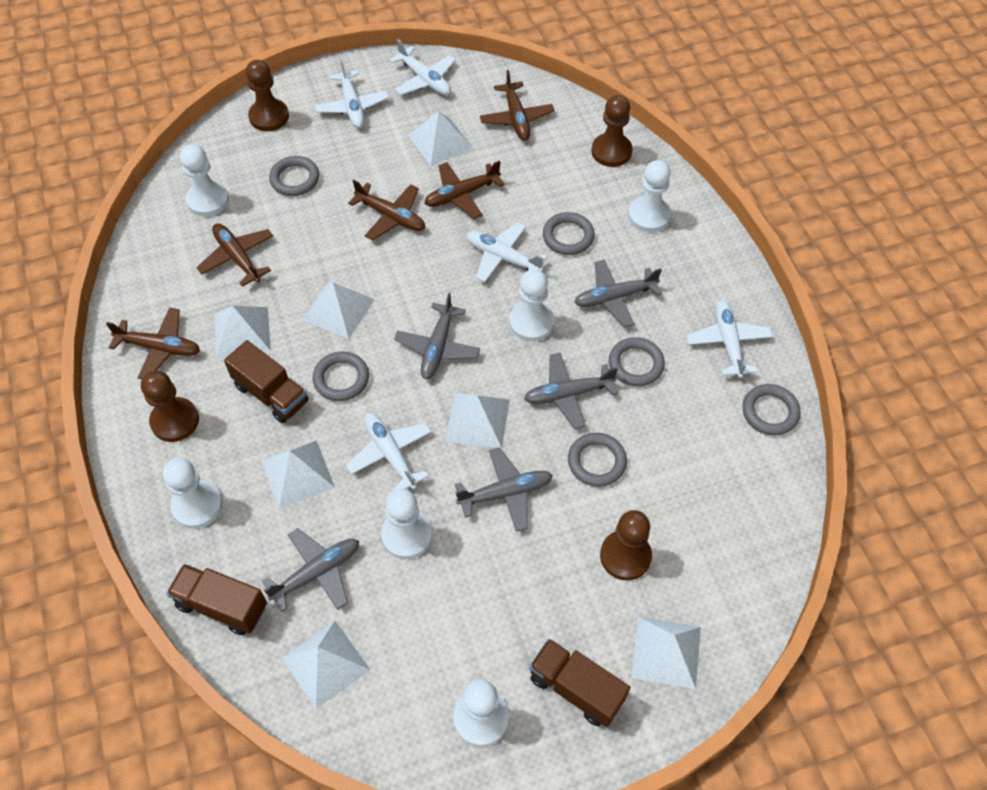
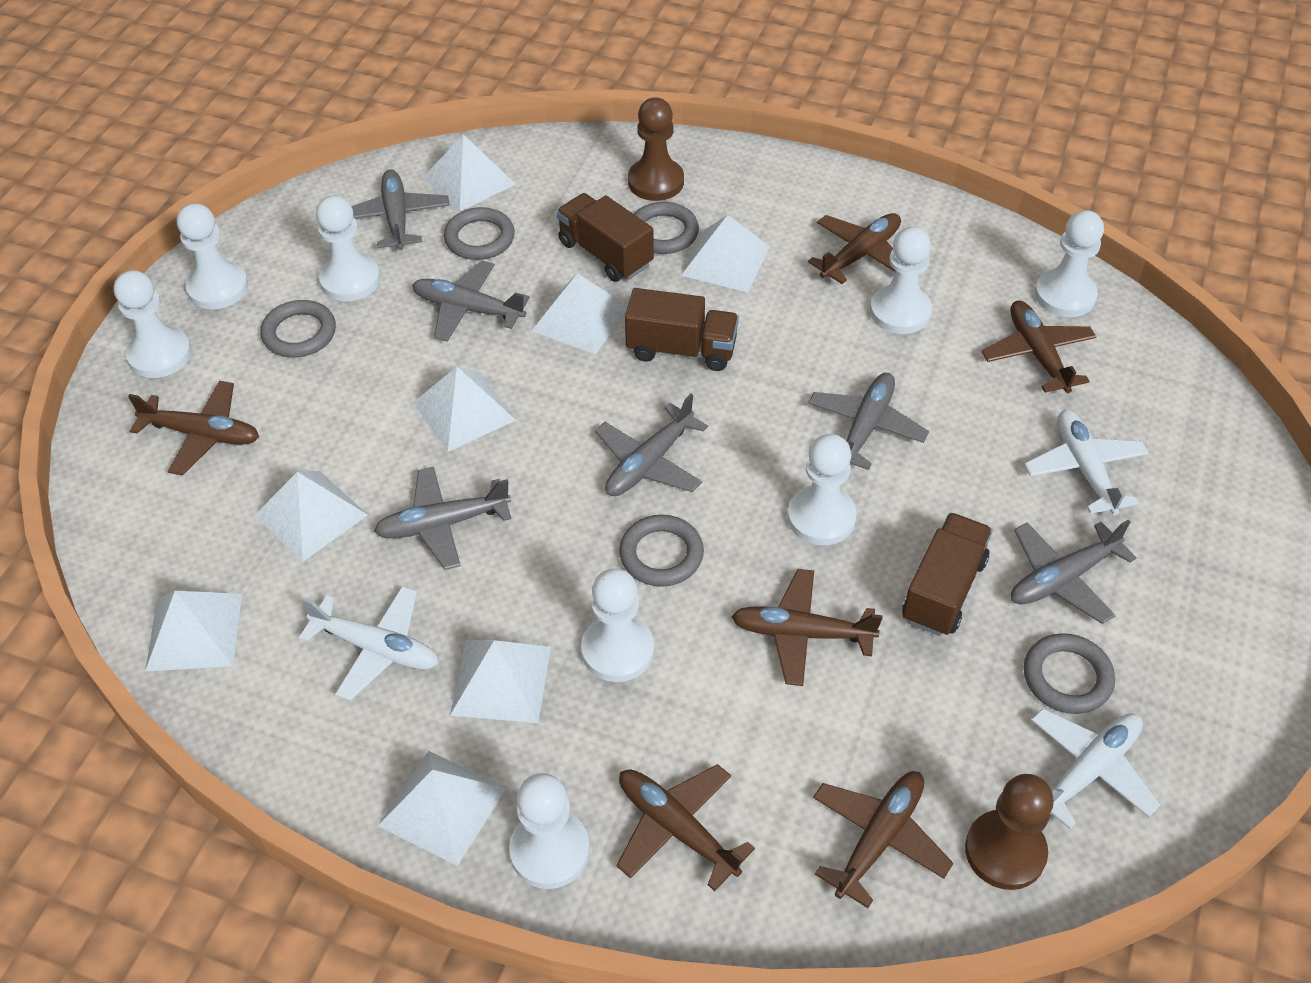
brown pawn: [141,371,199,442] [246,60,289,131] [592,95,633,167] [600,510,652,581] = 4 -> [628,97,684,201] [965,774,1054,890] = 2
brown plane: [106,308,200,379] [197,223,273,287] [348,180,425,241] [424,161,505,219] [480,70,554,140] = 5 -> [128,381,259,476] [617,764,755,891] [731,569,883,686] [808,213,901,284] [813,771,953,908] [982,301,1096,393] = 6
grey plane: [262,528,359,612] [394,293,480,379] [455,447,553,532] [524,353,618,429] [574,260,662,328] = 5 -> [351,170,450,250] [374,467,511,570] [412,261,530,342] [595,394,708,496] [808,373,929,470] [1011,520,1137,624] = 6
grey ring: [269,156,319,196] [313,352,369,401] [543,212,595,255] [568,433,627,487] [609,337,665,386] [742,384,801,435] = 6 -> [261,300,336,358] [444,207,515,260] [619,515,704,587] [634,202,699,254] [1024,633,1115,714] = 5
white pawn: [163,458,223,529] [180,144,229,217] [381,489,432,559] [453,679,509,747] [509,270,555,341] [628,160,671,232] = 6 -> [114,270,191,378] [177,203,248,309] [316,195,380,301] [509,773,590,889] [581,569,654,682] [787,434,857,545] [870,227,932,334] [1035,210,1104,317] = 8
white plane: [315,59,389,128] [346,413,432,490] [390,39,456,95] [466,222,547,282] [686,300,773,378] = 5 -> [299,586,439,701] [1024,410,1149,515] [1031,708,1160,829] = 3
white pyramid: [214,306,271,359] [262,440,335,509] [282,621,370,709] [303,281,375,339] [408,111,473,166] [445,393,510,449] [631,617,701,689] = 7 -> [145,591,242,671] [254,471,368,562] [378,751,507,866] [413,367,516,452] [424,134,516,212] [450,640,551,723] [531,273,628,354] [681,215,770,293] = 8

